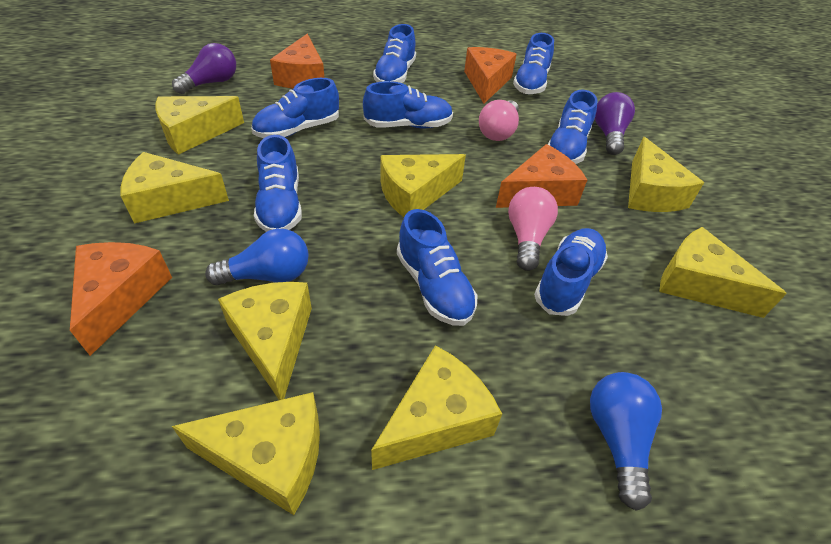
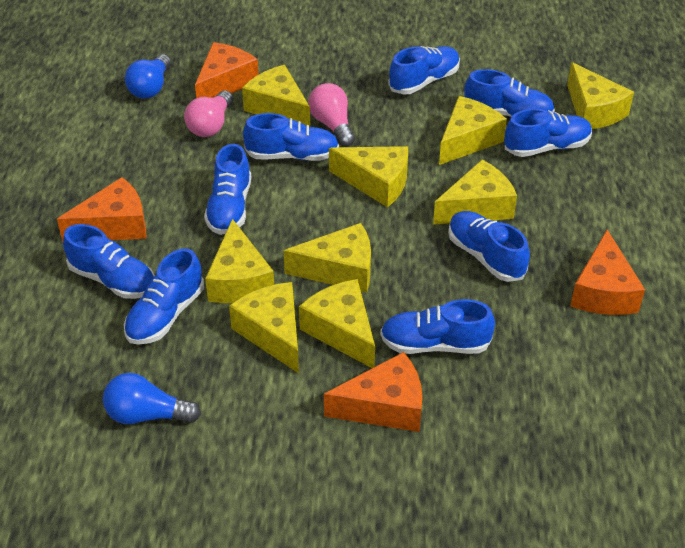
blue shoe: [251,78,339,138] [254,135,302,232] [363,81,453,128] [373,24,416,83] [397,209,478,326] [513,33,554,94] [534,228,608,316] [548,90,598,164] = 8 -> [63,224,155,299] [124,248,204,345] [204,144,251,235] [243,113,339,161] [380,299,495,354] [388,46,460,94] [448,211,530,282] [464,69,555,117] [505,109,592,157] = 9
purple light bulb: [172,43,236,94] [595,92,635,155] = 2 -> none = 0
yellow cheese: [121,152,229,224] [156,96,244,155] [172,392,320,515] [218,282,312,400] [371,345,502,470] [381,154,466,217] [628,137,704,212] [659,227,787,318] = 8 -> [205,219,274,303] [229,282,299,373] [242,65,310,127] [284,223,371,293] [299,279,375,368] [329,146,408,207] [433,160,517,225] [439,96,507,165] [567,62,634,129] = 9

